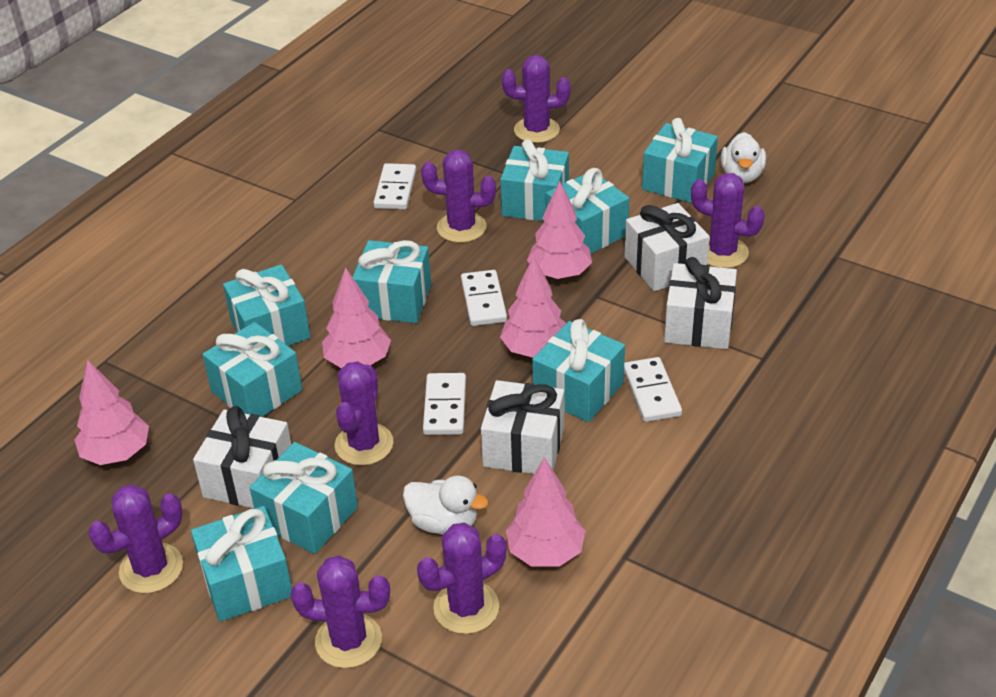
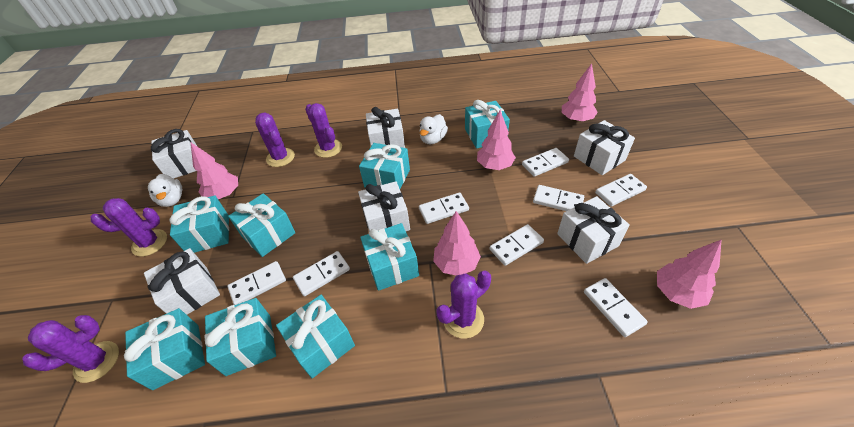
purple cactus: [88,484,183,593] [290,555,390,668] [335,361,394,466] [417,522,507,634] [421,150,496,243] [502,55,571,143] [691,173,765,268] = 7 -> [22,315,119,383] [91,198,167,256] [255,113,295,167] [305,103,342,158] [437,271,491,339] = 5
turquoise gift: [191,506,292,622] [202,322,302,417] [223,264,310,346] [250,442,358,554] [353,240,431,323] [500,139,569,221] [532,319,625,422] [546,168,629,254] [642,118,718,203] = 9 -> [124,308,205,390] [170,195,229,253] [205,298,276,376] [228,193,296,257] [276,295,355,378] [359,143,410,189] [360,223,419,291] [465,100,510,149] = 8
white domino: [373,163,416,210] [423,373,466,435] [461,270,507,326] [624,357,682,422] = 4 -> [227,261,286,305] [293,251,350,296] [419,192,469,224] [490,224,544,266] [522,148,569,177] [533,185,584,211] [584,278,648,337] [595,174,647,207] = 8
white gift: [193,406,291,508] [481,380,564,474] [625,203,710,291] [664,257,737,349] = 4 -> [144,248,220,315] [151,129,198,179] [358,181,410,231] [366,107,405,148] [557,196,630,264] [574,120,635,175] = 6

